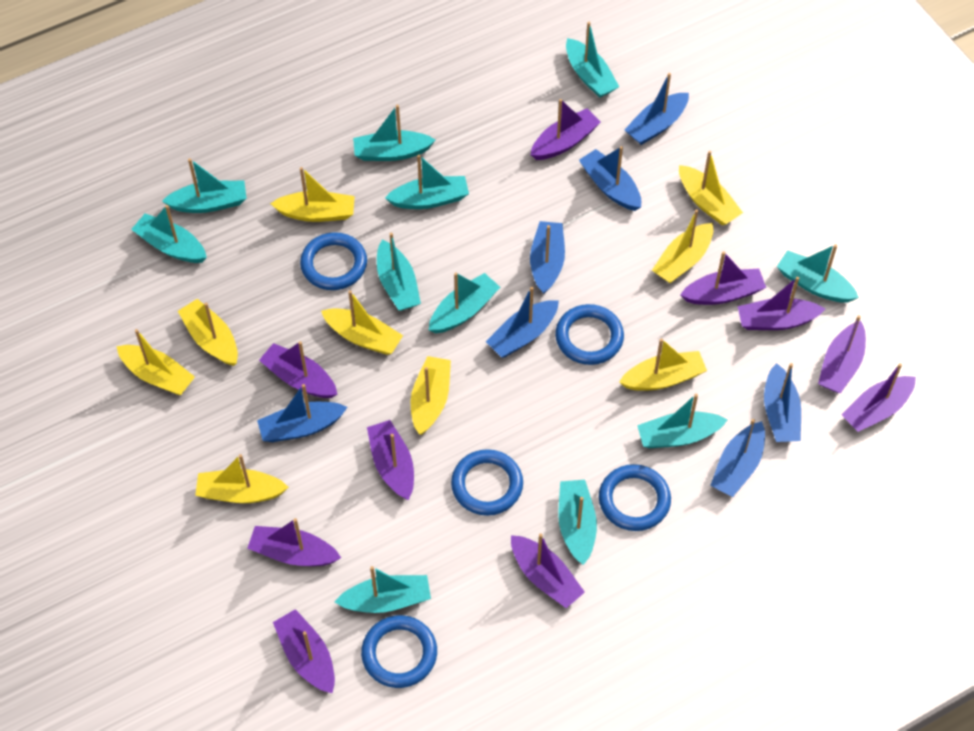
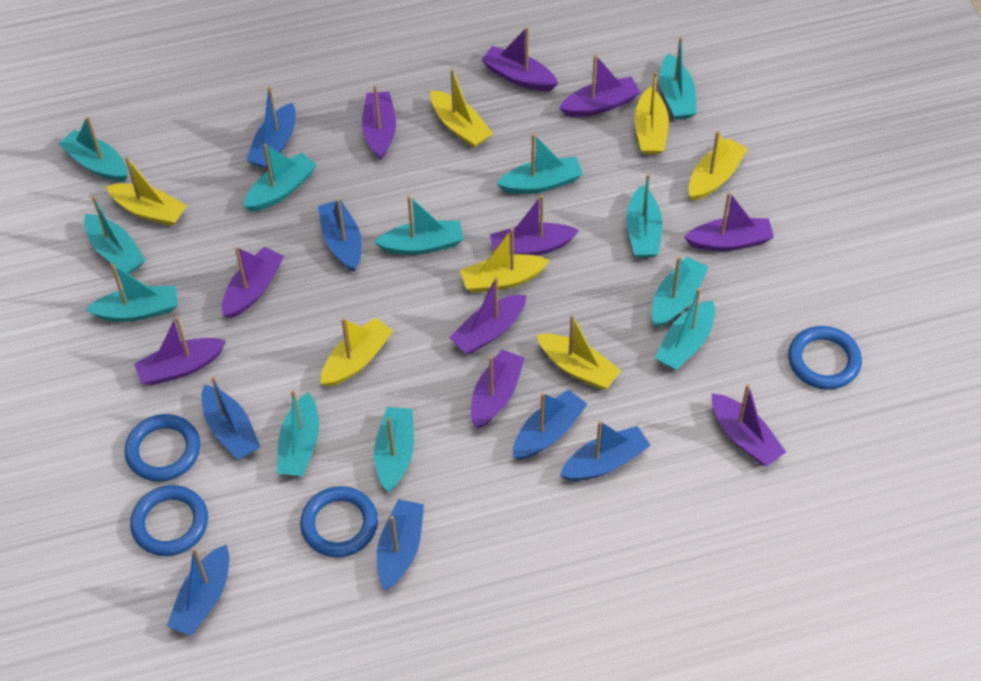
blue ring: [300,232,367,290] [361,615,437,688] [451,449,523,516] [555,304,624,365] [599,464,671,531] = 5 -> [125,414,200,482] [130,485,208,556] [300,486,378,558] [788,326,862,390] = 4
turquoise boat: [131,205,207,263] [162,159,247,213] [335,566,431,613] [353,105,435,161] [377,232,421,311] [385,155,469,209] [429,272,500,334] [558,480,597,565] [566,22,619,98] [637,394,728,448] [777,244,859,302] = 11 -> [58,116,128,182] [84,196,146,274] [85,263,178,322] [244,144,317,212] [277,390,319,476] [374,196,464,255] [374,407,414,492] [496,134,583,194] [626,173,662,258] [652,256,708,328] [655,288,715,370] [660,37,697,120] = 12
yellow boat: [116,329,195,395] [178,299,238,366] [195,454,289,503] [270,167,355,222] [321,290,403,355] [411,356,451,435] [619,338,707,391] [652,209,713,283] [679,151,743,225] = 9 -> [106,157,187,226] [321,318,393,387] [431,69,493,148] [460,228,550,293] [537,315,621,389] [634,71,669,155] [688,131,748,201] = 7

